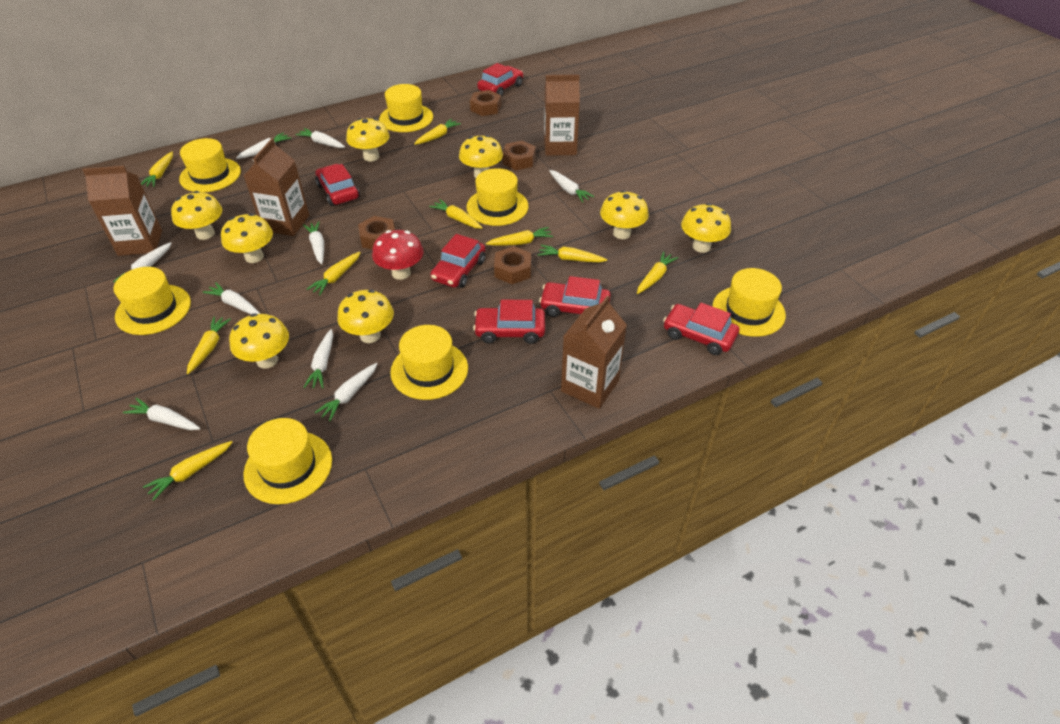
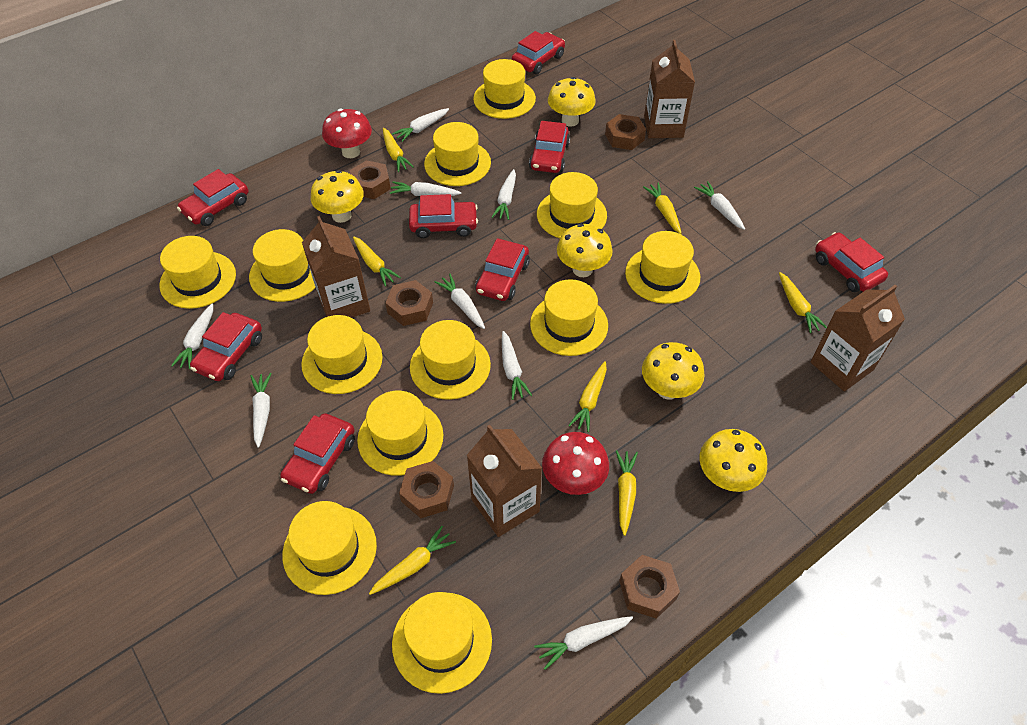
brown nut: [358,216,395,249] [470,90,501,116] [494,246,531,284] [502,141,536,170] = 4 -> [350,160,391,199] [385,280,433,326] [399,461,454,518] [605,114,646,150] [619,555,680,619] = 5
red car: [315,164,360,206] [430,234,486,288] [473,300,545,344] [477,63,523,97] [539,276,611,317] [663,303,739,355] = 6 -> [177,169,248,226] [190,312,262,381] [280,413,355,494] [409,194,478,238] [475,238,530,301] [512,31,565,74] [529,121,570,173] [815,232,888,292] = 8
red mushroom: [372,230,424,280] = 1 -> [322,108,372,158] [542,432,609,495] = 2
yellow carrot: [141,152,173,187] [143,441,233,501] [187,317,231,374] [307,252,361,295] [414,119,461,145] [429,199,483,229] [486,227,553,245] [538,245,607,262] [637,251,678,294] = 9 -> [353,236,401,287] [369,526,456,595] [383,128,414,172] [568,361,607,432] [616,450,638,536] [643,183,681,234] [779,272,827,333] = 7
yellow hat: [113,267,191,335] [179,138,241,192] [243,418,332,504] [379,84,433,132] [390,325,468,400] [466,168,529,226] [712,268,786,337] = 7 -> [160,236,236,309] [249,229,315,302] [282,501,377,595] [301,315,382,394] [357,391,443,476] [392,592,492,694] [410,320,491,400] [424,122,491,186] [473,59,536,119] [530,279,608,356] [537,172,607,238] [625,231,700,304] = 12
yellow mushroom: [171,191,222,240] [221,213,273,263] [229,313,289,369] [337,290,394,343] [346,118,389,161] [459,135,503,178] [600,190,649,239] [681,203,731,253] = 8 -> [311,170,364,223] [548,77,596,127] [557,224,613,277] [642,342,705,399] [700,429,767,492] = 5

